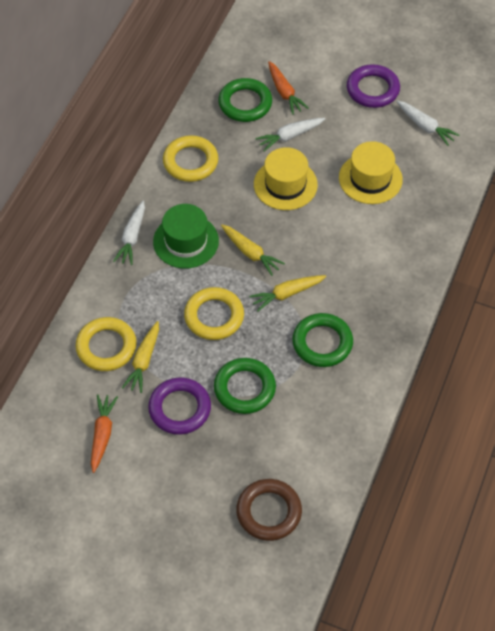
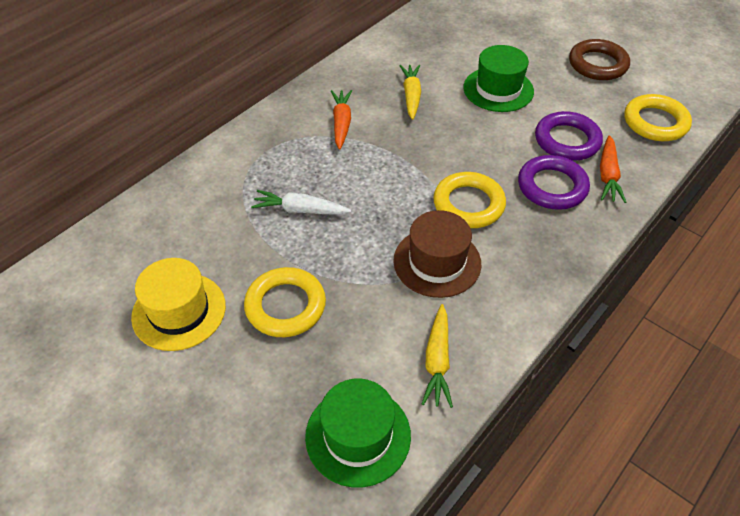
brown hat: none = 0 -> [393,210,481,298] = 1
green hat: [153,204,219,269] = 1 -> [305,379,411,487] [463,45,534,112] = 2
green ring: [214,358,276,414] [218,78,272,122] [292,313,353,367] = 3 -> none = 0
white carrot: [113,201,145,265] [255,118,325,151] [396,100,459,146] = 3 -> [251,190,351,215] = 1
yellow carrot: [122,321,159,393] [221,225,285,276] [249,275,326,312] = 3 -> [399,65,421,120] [422,304,453,408] = 2
yellow hat: [254,147,318,210] [339,141,403,204] = 2 -> [131,258,226,351] = 1

